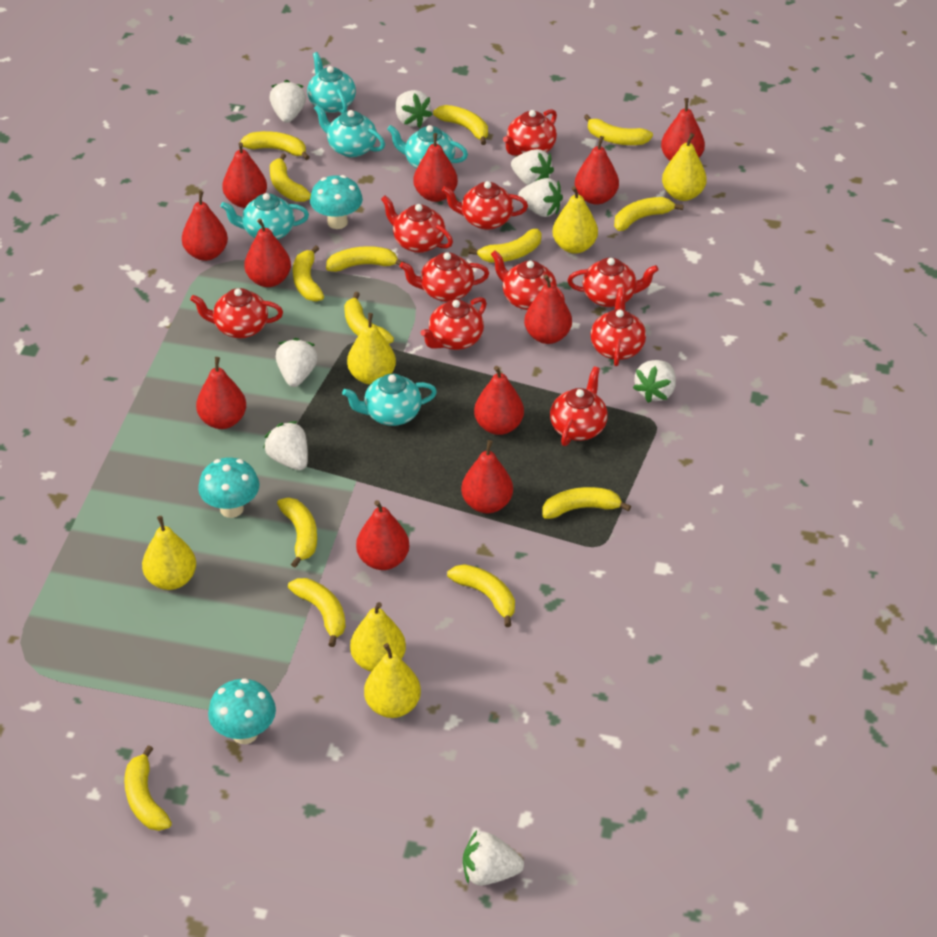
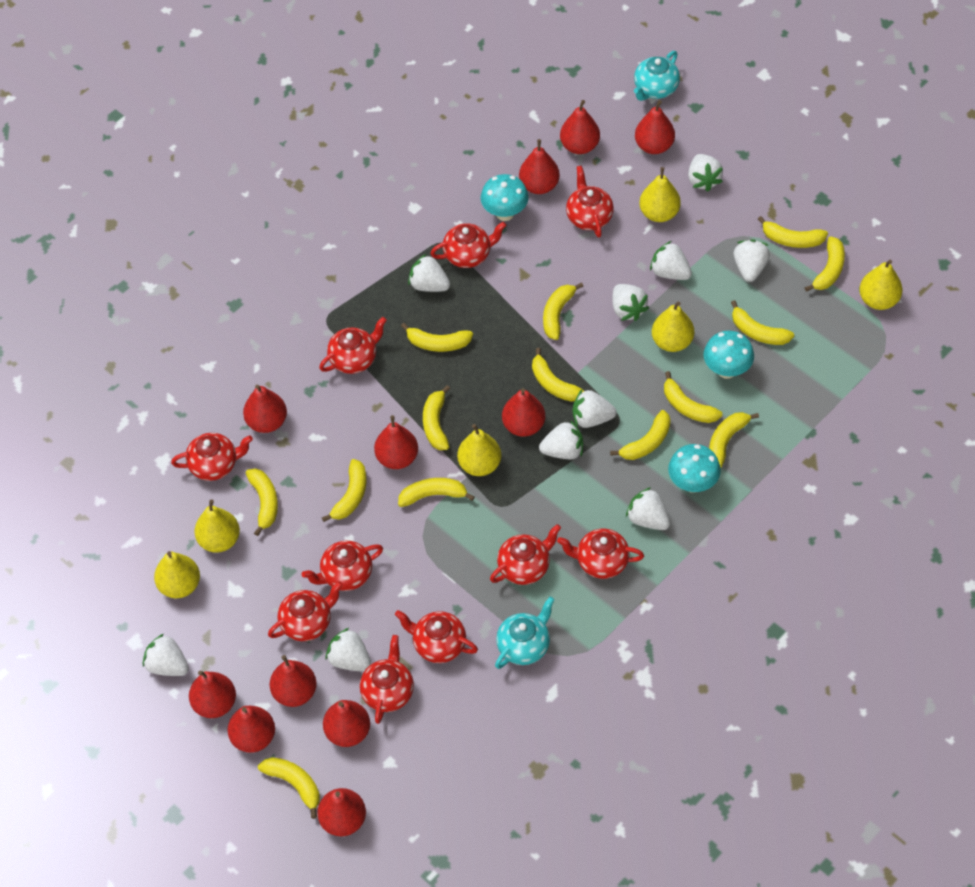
turquoise teapot: [221,193,309,240] [307,52,356,113] [314,104,385,157] [342,374,437,426] [387,125,468,169] = 5 -> [495,597,555,669] [634,51,680,101] = 2
white strawberry: [263,421,308,470] [269,80,306,123] [276,338,318,387] [396,90,433,128] [463,831,524,886] [511,149,554,185] [518,178,563,217] [633,360,676,403] = 8 -> [143,634,189,676] [326,628,371,671] [408,254,450,292] [539,421,583,459] [573,390,617,428] [612,284,649,321] [626,487,670,530] [650,241,692,280] [688,154,723,192] [734,240,770,282] = 10

